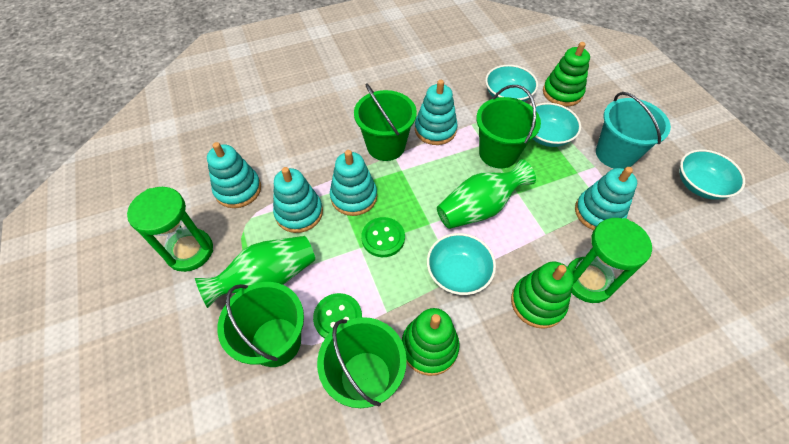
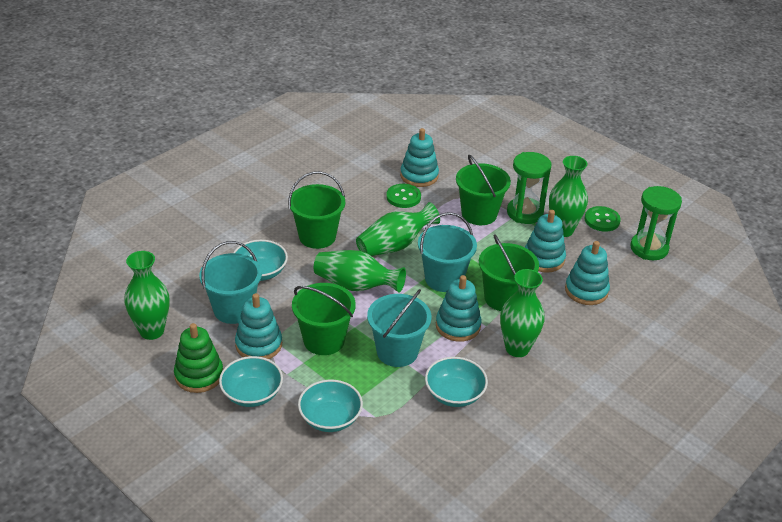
green stacking toy: [402,308,460,376] [511,262,574,329] [543,42,590,107] = 3 -> [174,323,223,393] = 1
green vase: [195,236,315,308] [437,159,536,229] = 2 -> [124,251,169,340] [314,250,406,293] [356,202,440,256] [500,269,545,357] [549,156,588,237] = 5
turquoise bucket: [596,92,671,169] = 1 -> [199,241,262,324] [367,289,432,367] [418,212,477,292] = 3

